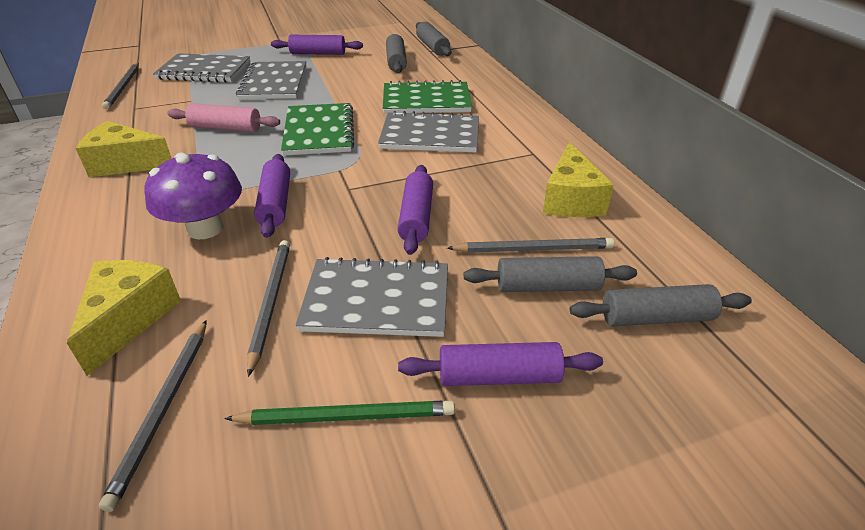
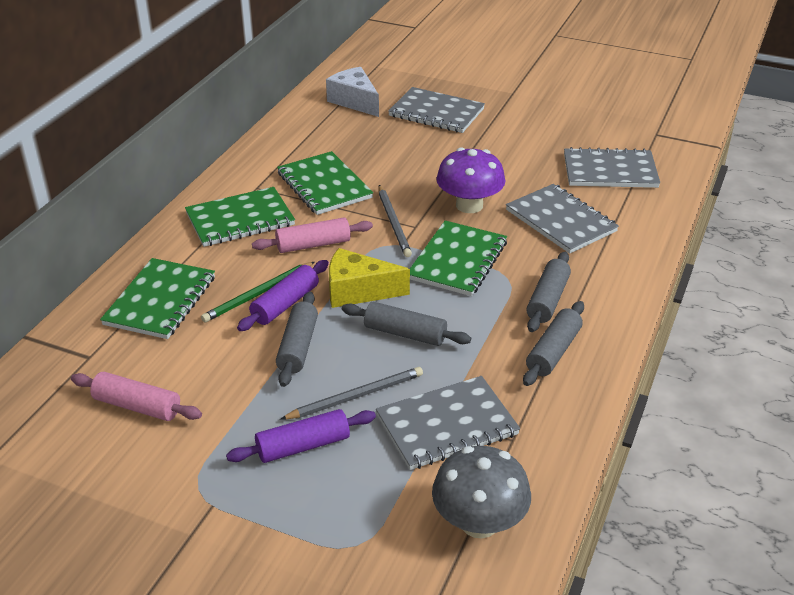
green notebook: [281,103,354,156] [383,80,472,114] = 2 -> [100,258,215,339] [185,187,295,247] [277,151,373,215] [410,221,507,296] = 4
grey mushroom: none = 0 -> [432,446,531,539] = 1
grey pencil: [99,320,207,512] [102,63,139,109] [247,240,290,377] [447,238,614,253] = 4 -> [280,367,423,420] [378,185,412,257] = 2
pink rolling pin: [167,103,280,132] = 1 -> [71,372,202,421] [252,218,373,253] = 2
purple rolling pin: [254,154,290,238] [271,35,363,55] [397,165,433,255] [398,342,603,386] = 4 -> [226,409,376,463] [237,260,329,331] = 2
white cheese: none = 0 -> [326,67,379,117] = 1
yellow cheese: [67,260,181,376] [76,121,172,177] [543,142,614,217] = 3 -> [329,248,410,308] = 1

